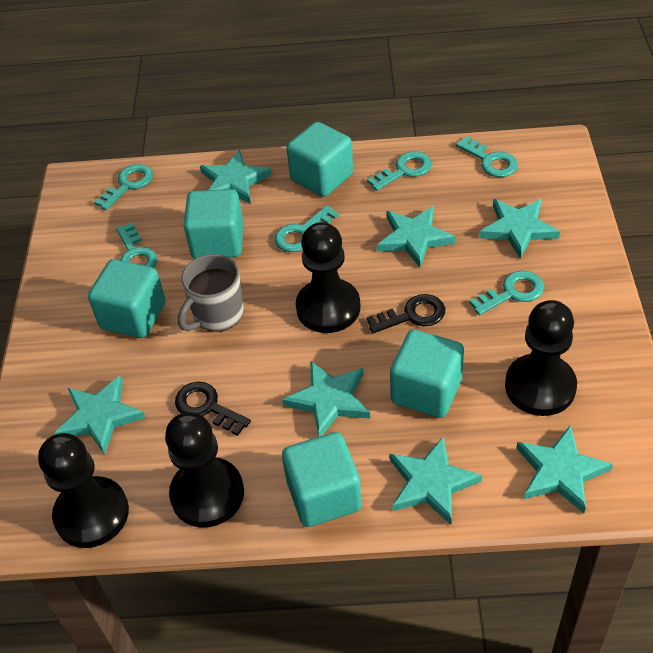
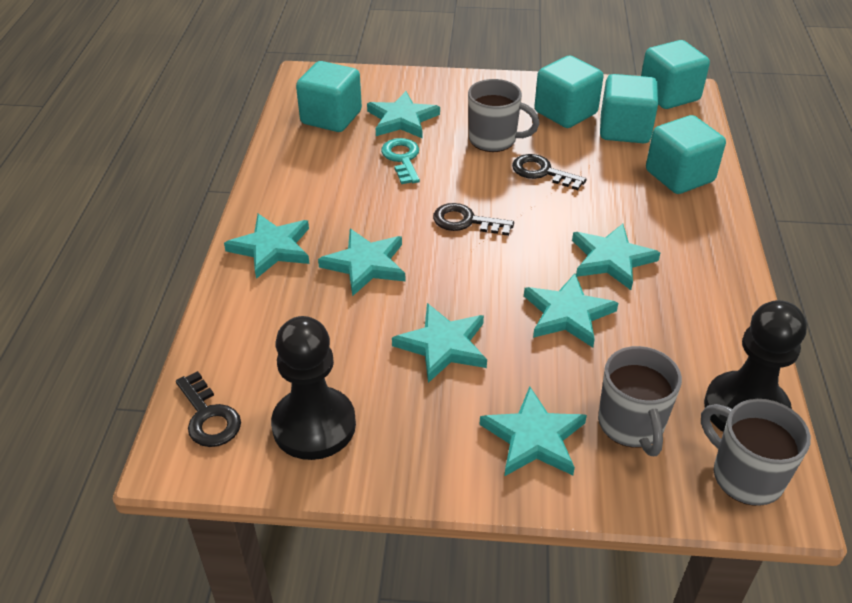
black key: [175,382,251,436] [367,294,445,333] = 2 -> [176,371,241,447] [433,203,514,236] [512,154,587,190] = 3
black pawn: [38,433,129,548] [165,412,244,528] [296,222,360,333] [505,300,577,416] = 4 -> [271,316,356,460] [704,300,807,432] = 2
grey mug: [178,254,244,332] = 1 -> [468,79,540,152] [598,346,682,456] [701,399,811,506] = 3
turquoise key: [94,164,153,210] [116,223,157,268] [275,205,339,252] [367,151,432,191] [456,136,518,177] [469,271,544,315] = 6 -> [381,138,420,184] = 1

